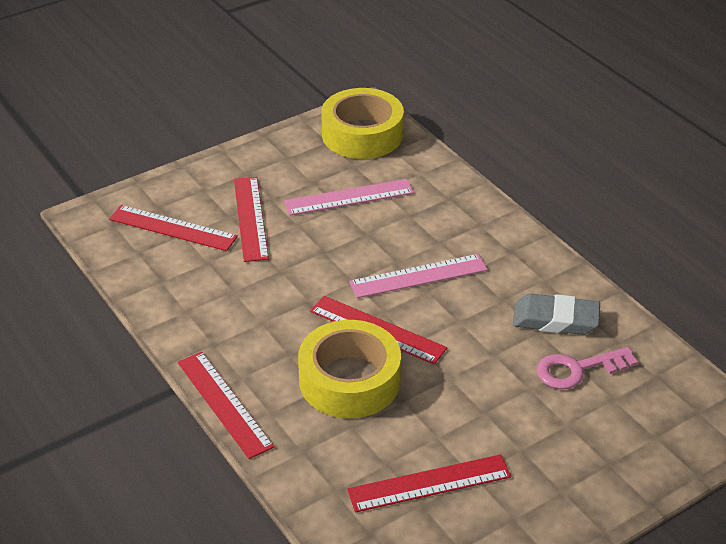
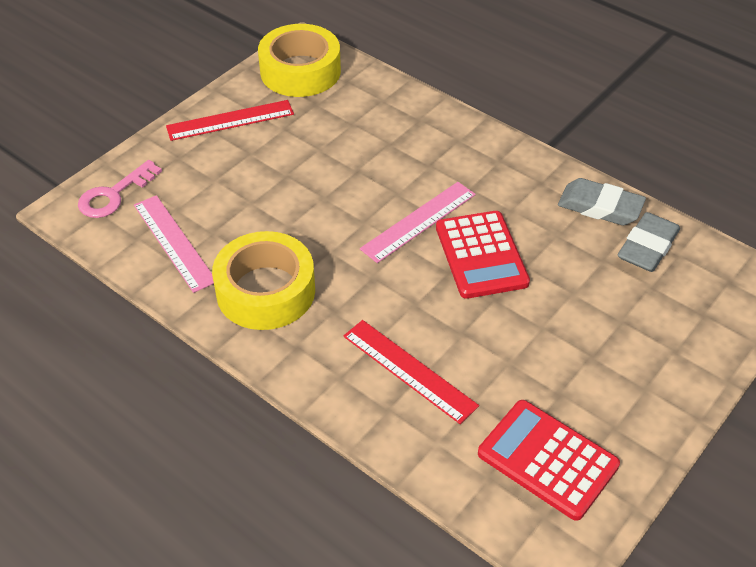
grey eraser: [513,293,600,335] = 1 -> [558,178,646,225] [618,212,680,272] = 2
red calculator: none = 0 -> [436,211,530,299] [478,400,620,521] = 2
red ruler: [109,205,238,251] [178,352,274,459] [234,177,269,262] [310,296,447,365] [347,454,511,512] = 5 -> [166,100,294,141] [343,320,479,424] = 2

